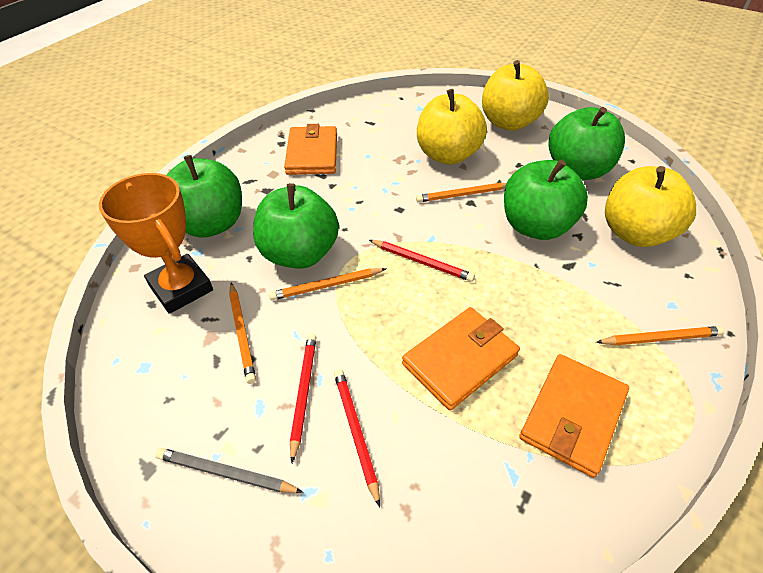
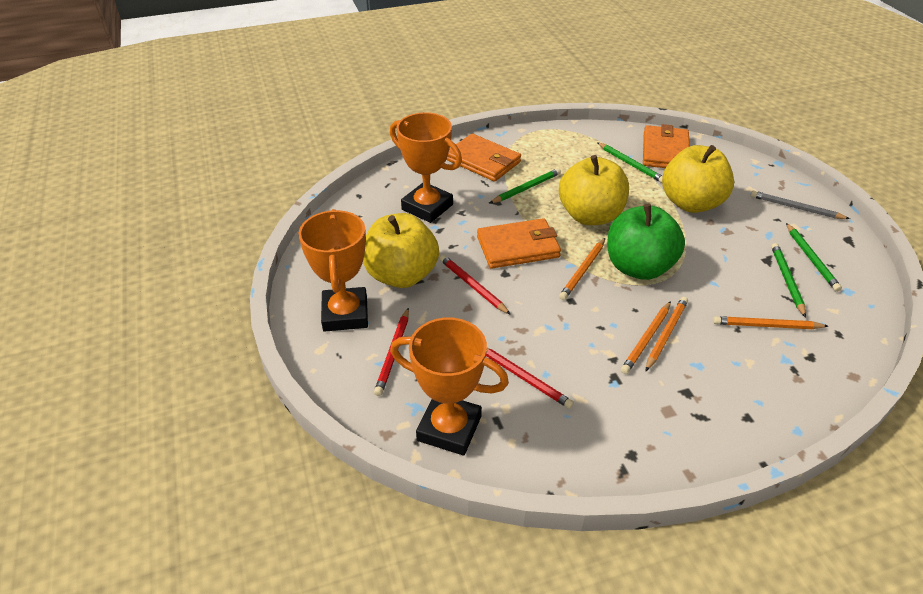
green apple: [167,155,242,238] [253,183,339,269] [504,160,588,240] [548,107,625,180] = 4 -> [607,204,685,280] = 1
green pencil: none = 0 -> [490,168,561,203] [597,142,663,183] [771,243,806,318] [786,223,842,292] = 4
orange trophy: [99,173,213,314] = 1 -> [299,209,368,332] [390,112,462,223] [390,318,509,456] = 3

